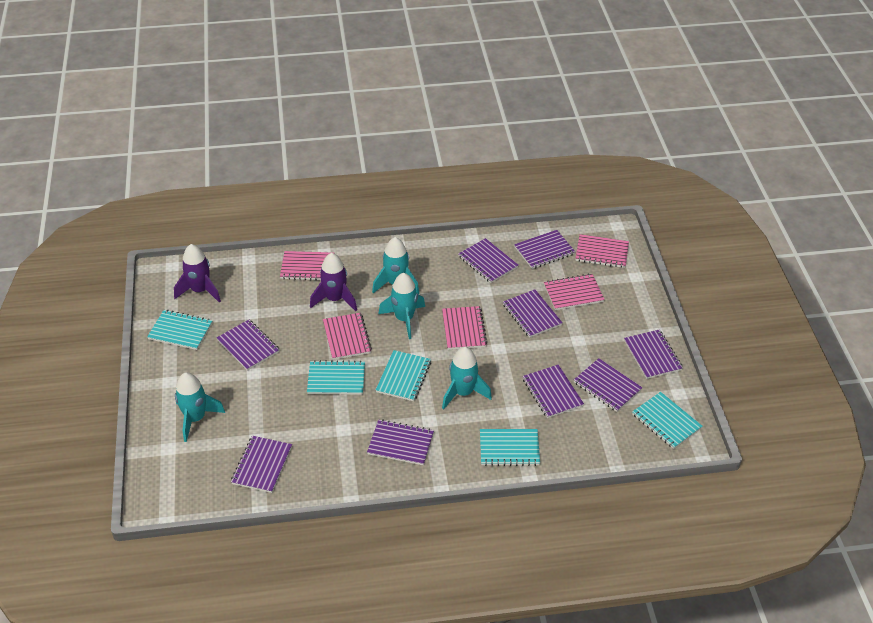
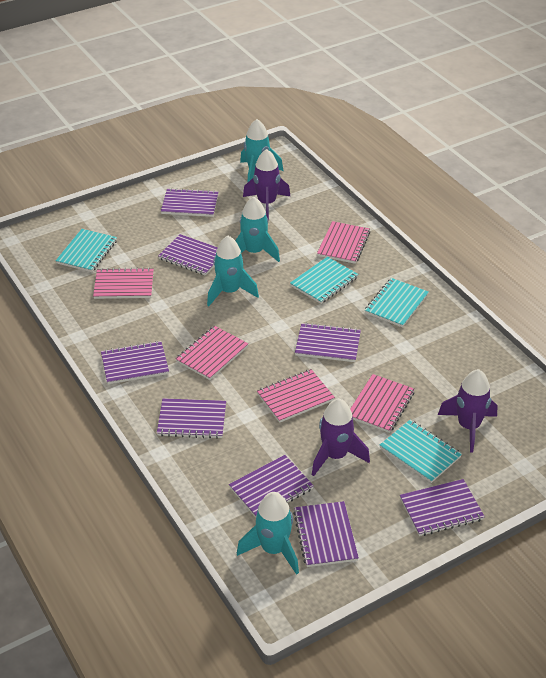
purple notebook: [217,320,280,371] [231,436,292,493] [367,419,434,465] [458,238,518,283] [503,290,563,338] [514,230,575,269] [523,365,584,418] [574,358,642,412] [624,330,683,379] = 9 -> [101,341,169,384] [157,398,226,439] [158,234,218,276] [161,188,218,217] [229,455,314,518] [293,501,359,567] [295,323,361,362] [400,479,485,536] = 8
purple rocket: [174,244,221,303] [310,253,357,311] = 2 -> [243,149,290,220] [312,398,370,476] [438,369,498,452] = 3
turquoise notebook: [147,310,213,350] [307,360,365,395] [376,350,431,401] [480,429,540,466] [632,392,703,449] = 5 -> [56,229,117,272] [290,257,358,304] [365,278,429,327] [380,420,462,483] = 4

